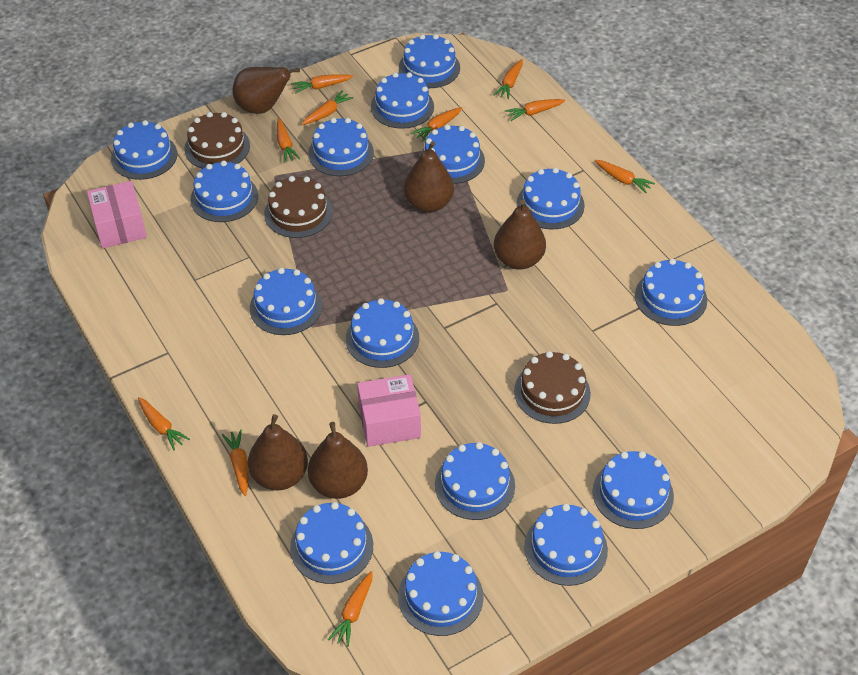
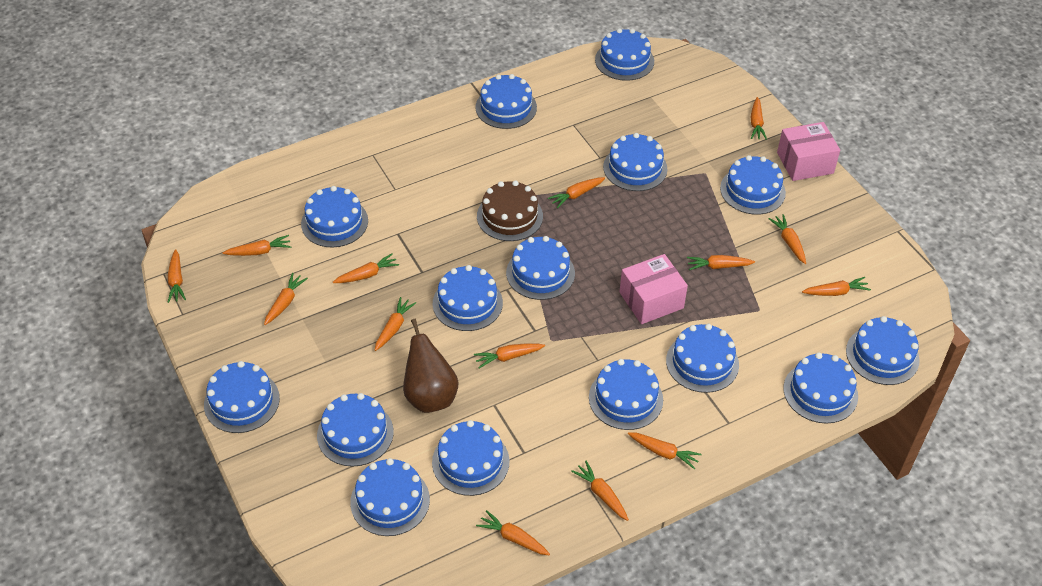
brown cake: [184,112,250,169] [264,176,333,238] [514,351,591,424] = 3 -> [477,181,543,241] = 1
brown pear: [232,67,300,114] [248,414,308,491] [308,422,368,499] [404,141,454,213] [494,200,546,270] = 5 -> [403,319,459,413] = 1
orange carrot: [138,397,190,450] [222,429,249,496] [277,118,300,163] [291,74,353,94] [302,90,353,125] [328,571,373,647] [411,107,462,142] [494,59,523,99] [505,99,565,121] [595,160,655,193] = 10 -> [168,249,186,303] [223,235,291,256] [264,273,308,325] [333,253,399,283] [375,297,416,351] [474,344,545,368] [476,510,550,555] [548,177,605,209] [571,461,629,521] [628,432,702,469] [687,255,755,270] [751,97,767,140] [769,214,806,264] [802,277,871,296] = 14

